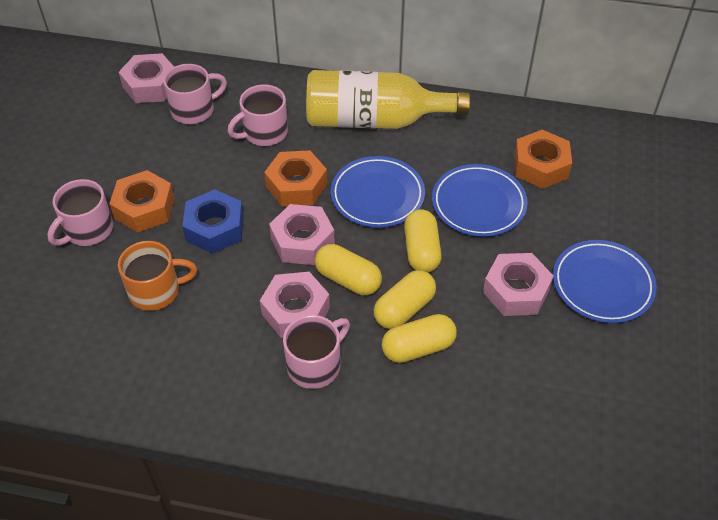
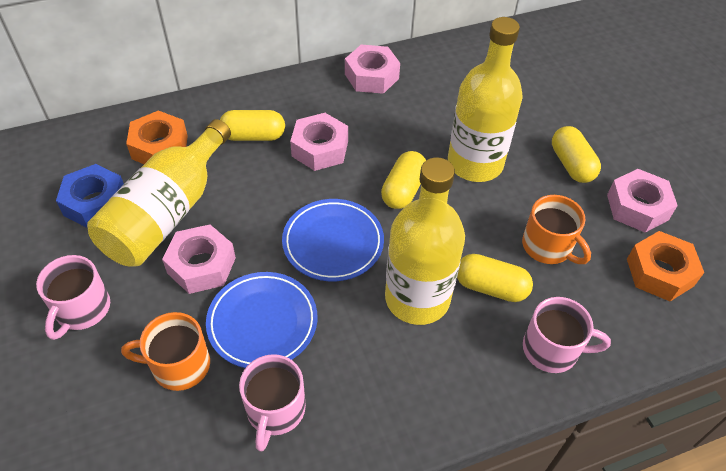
blue plate: [331,156,425,228] [432,164,528,237] [553,240,657,323] = 3 -> [206,272,318,368] [282,199,384,281] = 2
orange mug: [118,241,197,311] = 1 -> [121,312,210,391] [522,195,591,264] = 2
orange nut: [109,170,175,233] [264,150,327,207] [514,130,572,189] = 3 -> [126,110,188,164] [627,231,704,301] = 2
pink mug: [47,179,113,246] [163,64,227,124] [227,84,288,146] [283,315,350,389] = 4 -> [36,255,110,340] [239,354,306,452] [523,297,611,373] = 3
yellow bottle: [306,70,470,129] = 1 -> [87,119,231,267] [385,157,465,325] [448,17,523,182] = 3

